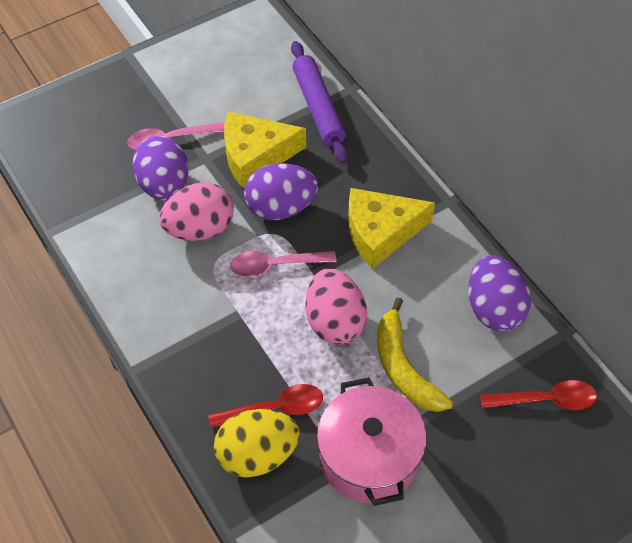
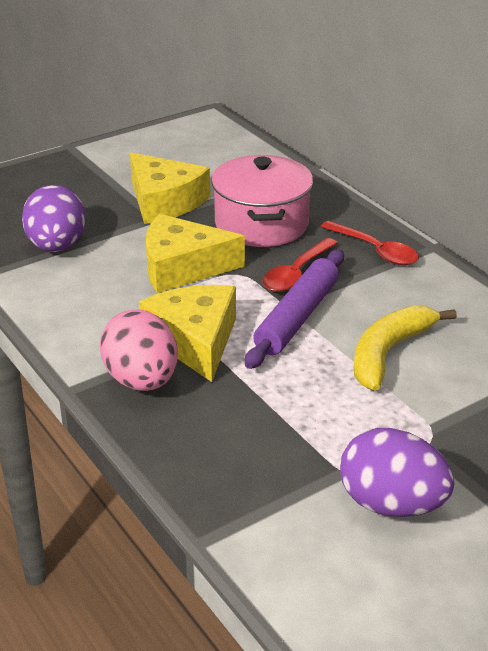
pink egg: [159,182,234,241] [306,269,367,345] = 2 -> [100,309,178,391] = 1
pink spoon: [127,122,224,150] [230,251,337,277] = 2 -> none = 0
purple egg: [132,136,189,201] [244,163,318,220] [468,256,531,331] = 3 -> [22,185,86,252] [340,428,455,517] = 2
yellow cheese: [224,112,306,188] [348,188,435,269] = 2 -> [130,152,210,224] [139,285,236,382] [146,214,245,293] = 3
yellow egg: [214,409,300,478] = 1 -> none = 0

